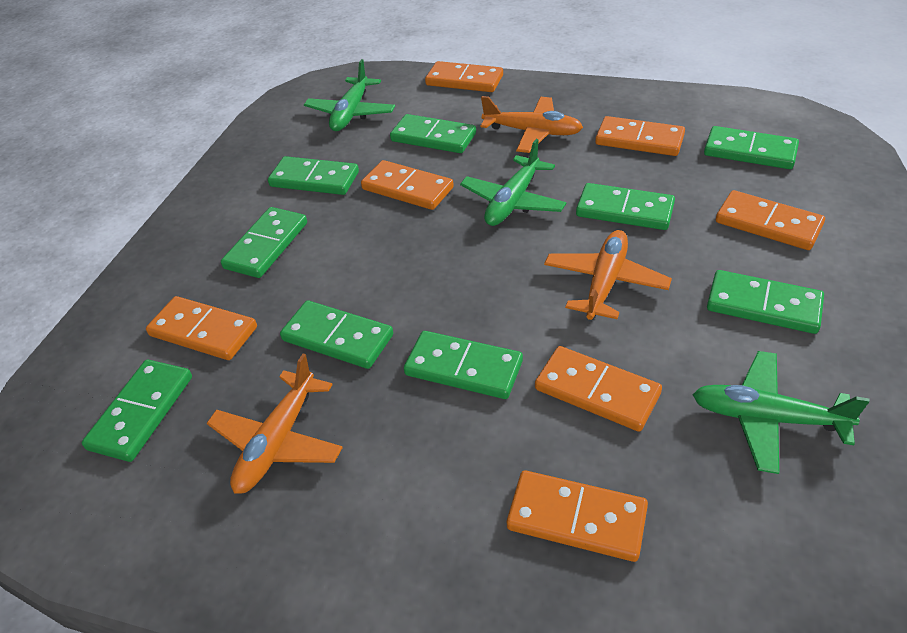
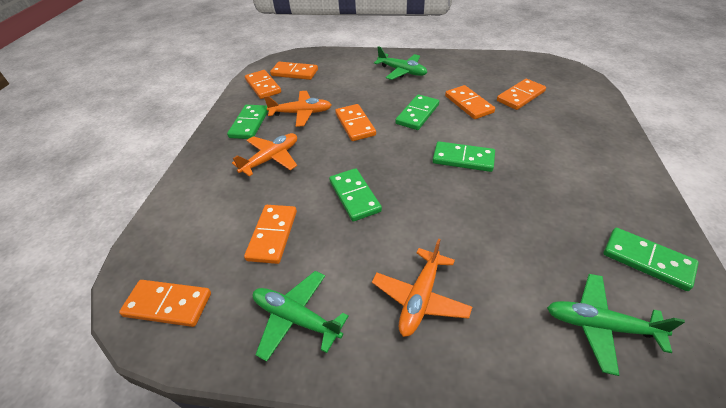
green domino: [82,360,192,462] [221,207,307,278] [268,156,359,195] [280,300,393,369] [390,114,476,153] [404,331,523,399] [576,183,675,230] [704,126,799,169] [707,270,824,334] = 9 -> [227,105,268,139] [329,168,382,222] [395,94,439,130] [433,141,495,172] [603,228,699,291] = 5

